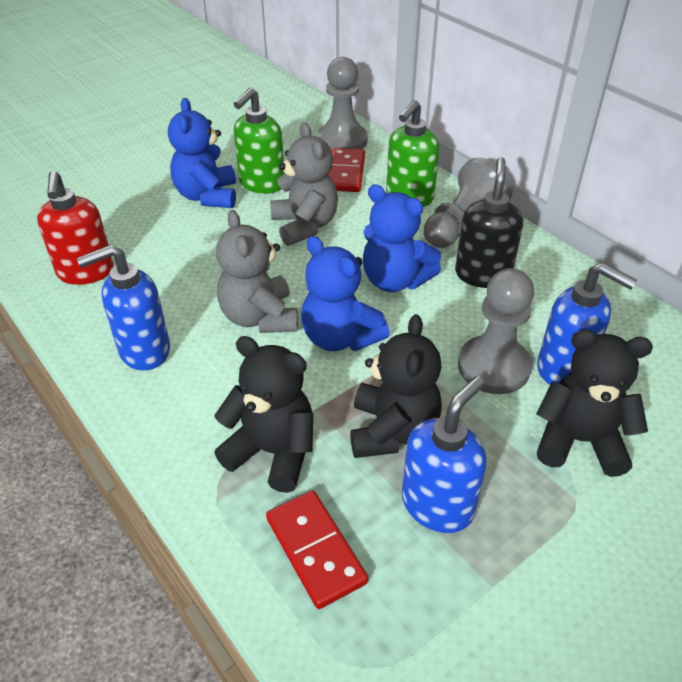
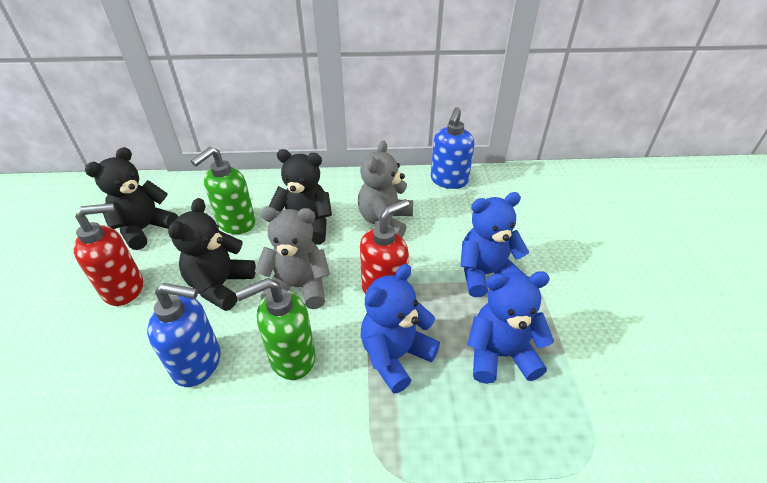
black soap dispenser: [455,157,523,288] = 1 -> none = 0
blue soap dispenser: [76,245,170,371] [402,376,487,533] [537,262,637,385] = 3 -> [147,283,221,387] [431,107,474,189] = 2
grey pawn: [318,57,368,151] [424,158,513,248] [458,268,534,394] = 3 -> none = 0
red domino: [266,491,368,609] [328,148,365,192] = 2 -> none = 0
red soap dispenser: [37,171,114,285] = 1 -> [74,203,143,306] [360,199,409,295] = 2

